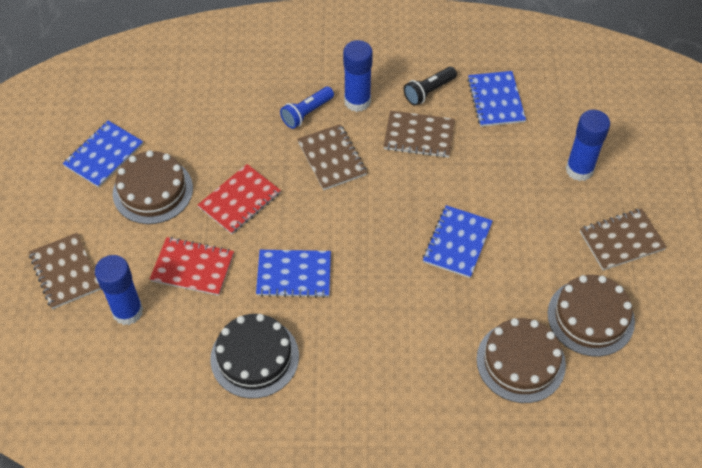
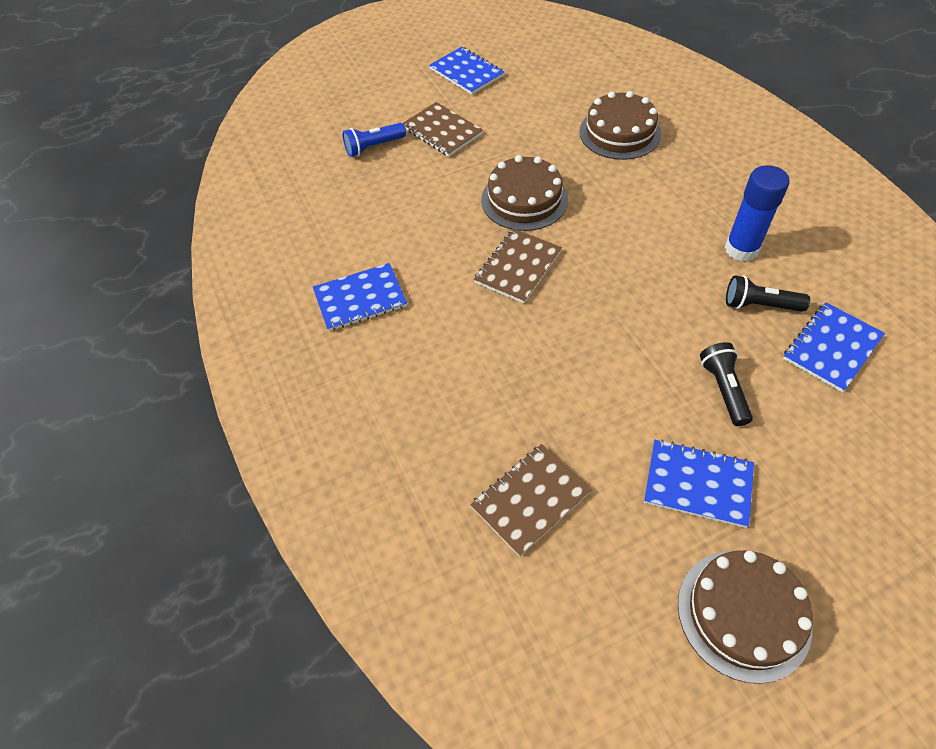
black cake: [210,314,299,398] = 1 -> none = 0
black flashlight: [404,67,457,106] = 1 -> [700,342,753,426] [726,275,810,312] = 2
blue glue stick: [95,255,143,325] [343,40,373,112] [566,110,610,181] = 3 -> [725,165,790,262] = 1
brown notebook: [29,233,101,309] [297,124,367,190] [383,111,455,158] [580,208,667,270] = 4 -> [403,102,483,157] [470,444,592,557] [474,228,562,303] = 3
red notebook: [150,237,234,296] [198,164,281,234] = 2 -> none = 0

